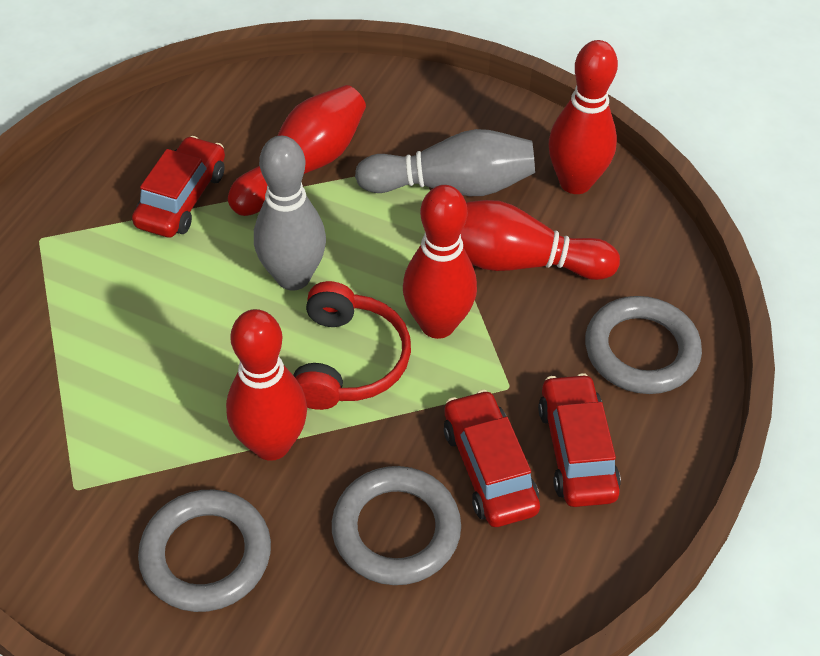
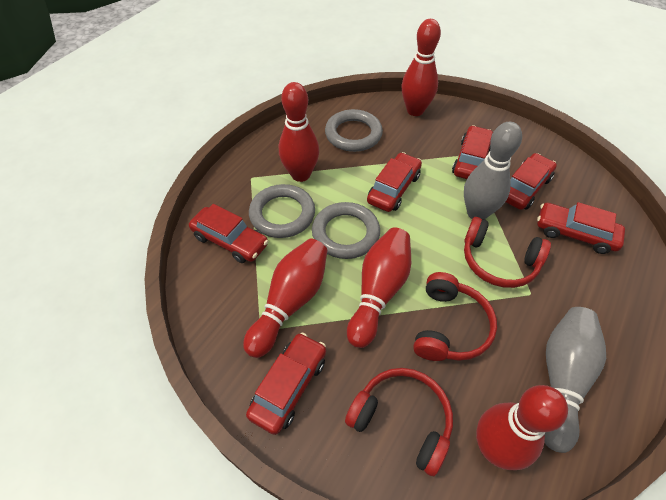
red car: [132,136,225,238] [444,390,540,527] [538,373,621,507] = 3 -> [189,204,268,263] [246,332,326,435] [367,152,422,212] [452,125,493,179] [506,153,557,210] [537,202,625,254] = 6
red headphones: [293,281,411,410] = 1 -> [345,368,453,476] [413,272,497,361] [464,217,551,288] = 3

